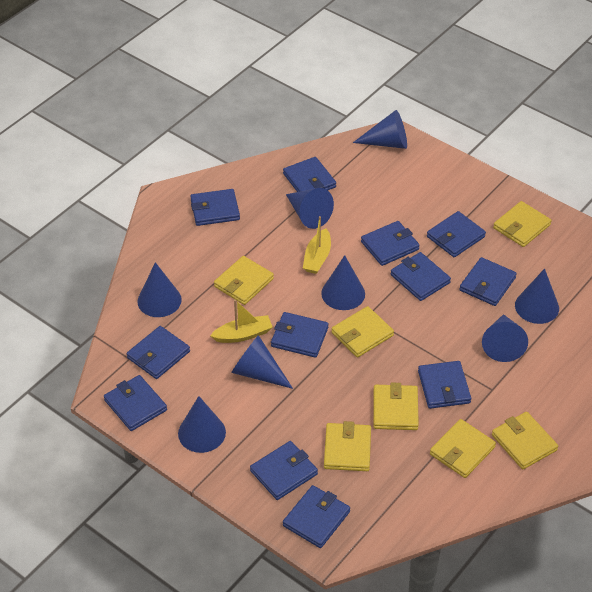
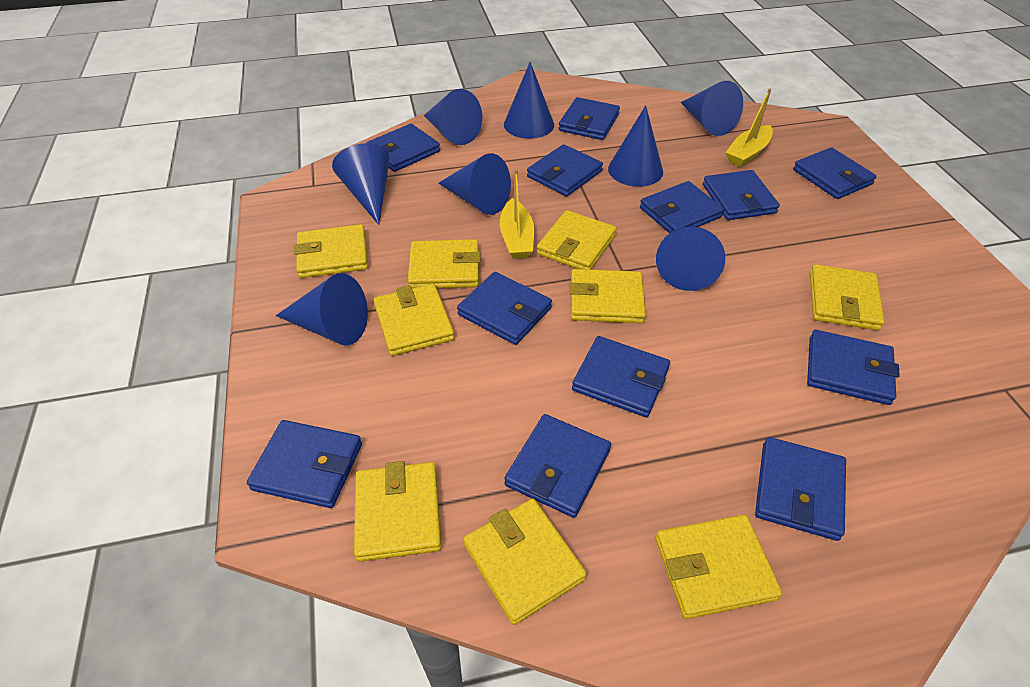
yellow wallet: [214,256,274,305] [324,421,371,471] [331,306,394,357] [373,383,419,430] [430,419,496,478] [492,412,558,469] [493,201,552,247] = 7 -> [294,224,368,278] [354,461,442,561] [373,284,455,356] [408,239,480,288] [463,498,587,625] [537,210,617,270] [569,269,646,323] [655,515,782,619] [810,264,885,330] = 9

